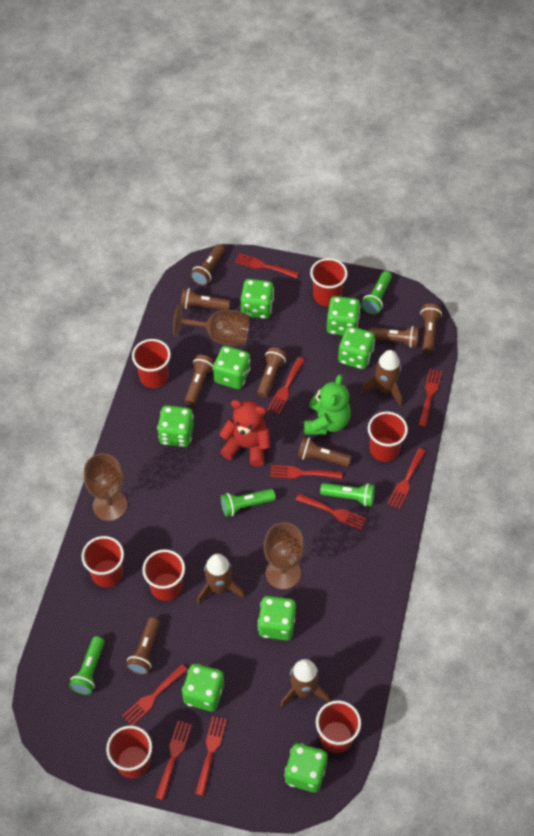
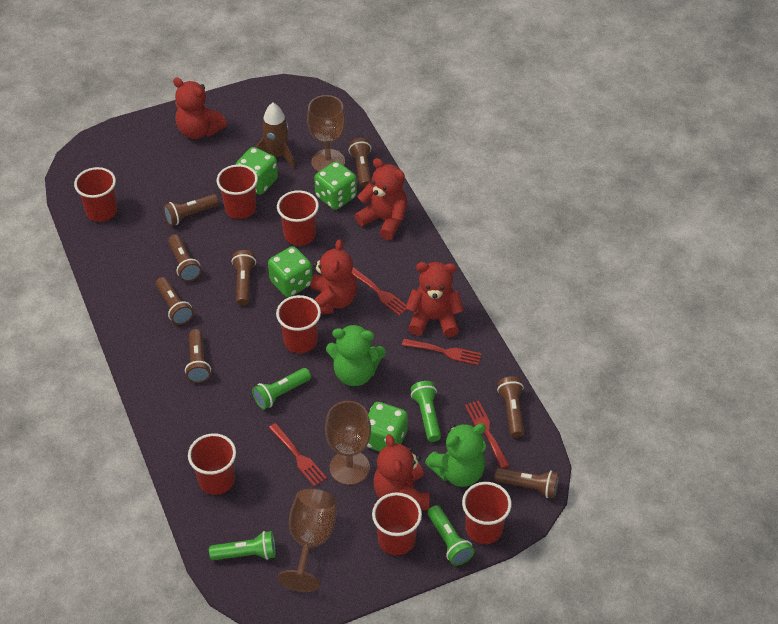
brown rocket: [197,554,245,605] [280,659,330,708] [361,350,402,407] = 3 -> [255,103,295,169] = 1
green dice: [157,405,194,447] [182,664,224,711] [213,346,251,389] [241,279,274,319] [258,596,296,640] [284,743,328,793] [327,296,361,336] [338,326,375,369] = 8 -> [236,147,278,195] [268,246,313,297] [314,161,357,210] [366,402,408,452] = 4
green teddy bear: [304,374,351,435] = 1 -> [326,324,386,386] [425,423,486,487] = 2
red fork: [122,664,188,726] [155,721,192,800] [195,716,227,796] [235,253,299,278] [268,357,305,414] [270,465,342,479] [296,494,366,530] [387,448,426,509] [418,368,442,427] = 9 -> [269,423,327,487] [352,267,407,316] [402,339,482,365] [465,400,510,468] = 4
red teddy bear: [219,400,271,467] = 1 -> [173,77,227,139] [310,239,357,314] [355,158,407,240] [373,434,430,510] [405,262,464,337] = 5

